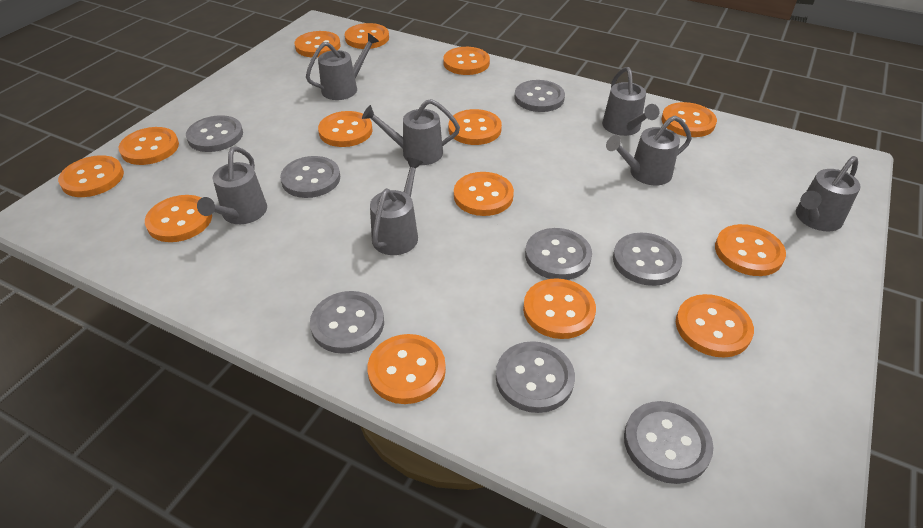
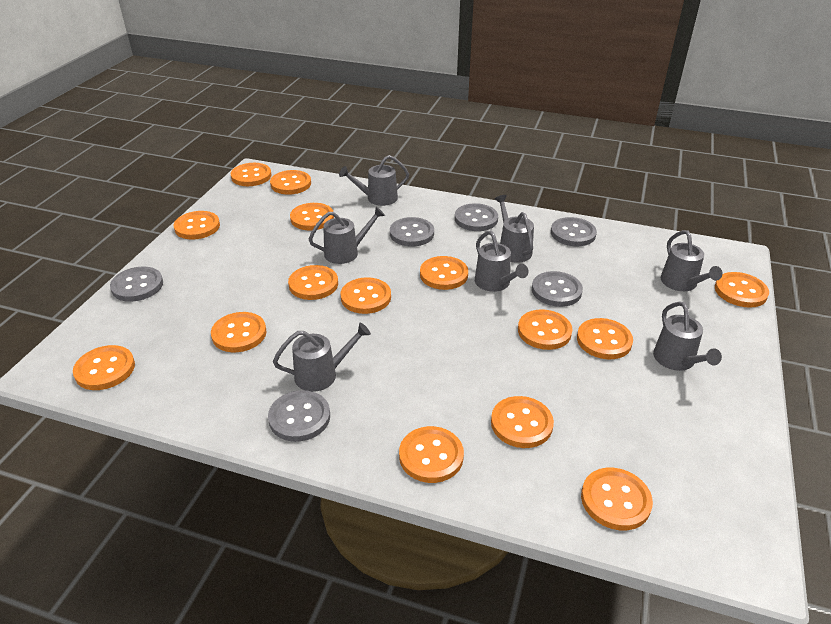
grey button: [186,115,243,152] [280,156,340,198] [310,291,384,354] [496,341,575,413] [514,80,565,112] [525,228,592,280] [613,233,682,286] [624,401,713,484] = 8 -> [110,266,163,302] [268,390,330,442] [390,217,434,247] [455,203,498,231] [532,271,583,307] [551,217,597,246] = 6
orange button: [58,155,124,197] [119,127,179,165] [145,195,212,242] [294,31,340,57] [318,111,373,147] [345,23,389,49] [367,334,446,404] [443,47,490,75] [449,109,502,145] [454,172,514,216] [523,278,596,339] [661,102,717,137] [676,294,754,358] [715,224,786,276] = 14 -> [73,345,135,390] [174,211,220,240] [211,312,267,352] [231,163,271,186] [270,170,311,195] [288,265,338,300] [290,203,334,230] [341,277,391,314] [399,426,464,483] [420,256,468,290] [491,396,554,448] [518,309,572,350] [577,318,633,359] [581,468,653,530] [715,272,769,308] = 15

